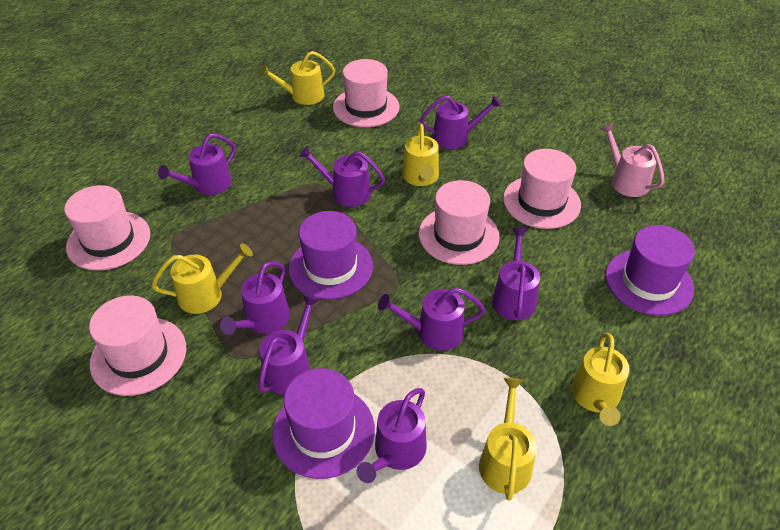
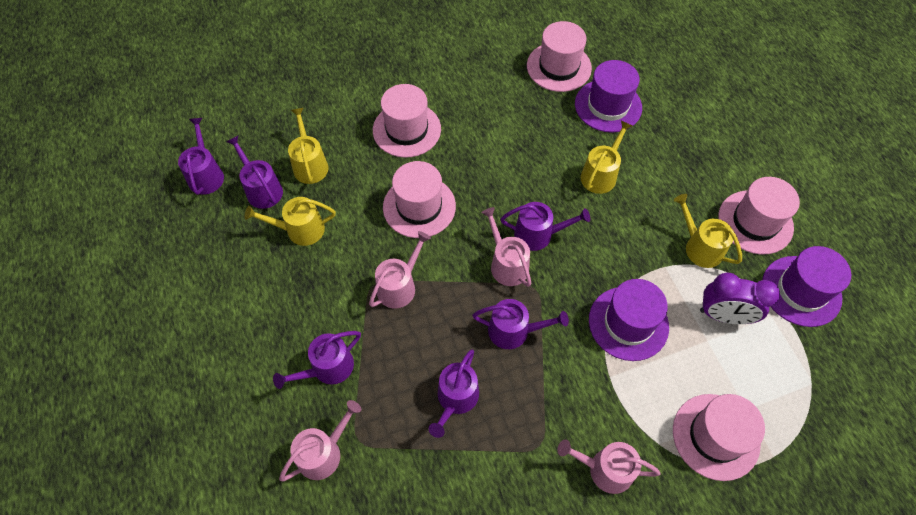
pink watering can: [600,123,664,197] = 1 -> [279,400,361,482] [369,231,431,309] [481,207,532,287] [558,439,661,494] = 4
purple clock: none = 0 -> [700,272,780,324] = 1
purple watering can: [158,134,236,195] [220,261,290,335] [258,294,319,395] [299,146,385,207] [357,388,427,483] [378,288,485,351] [420,95,501,149] [492,228,540,320] = 8 -> [178,118,224,195] [226,136,283,209] [273,331,361,389] [429,349,479,438] [472,299,569,349] [501,202,590,251] = 6
yellow watering can: [151,243,253,314] [259,51,335,105] [402,123,439,186] [479,378,537,501] [571,333,630,426] = 5 -> [245,197,336,246] [288,108,328,184] [581,120,632,194] [674,194,742,268] = 4

